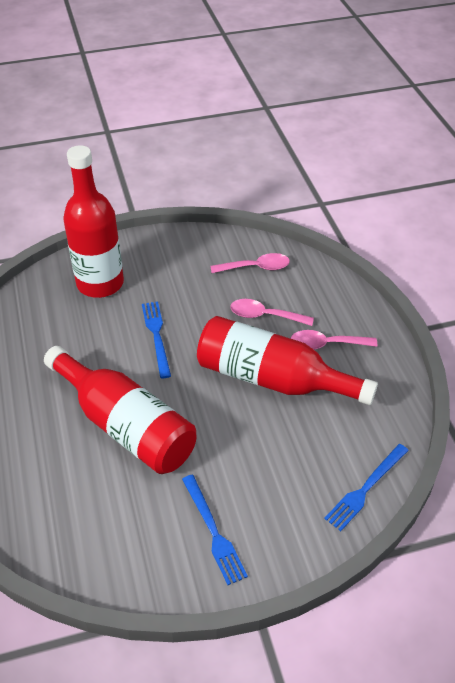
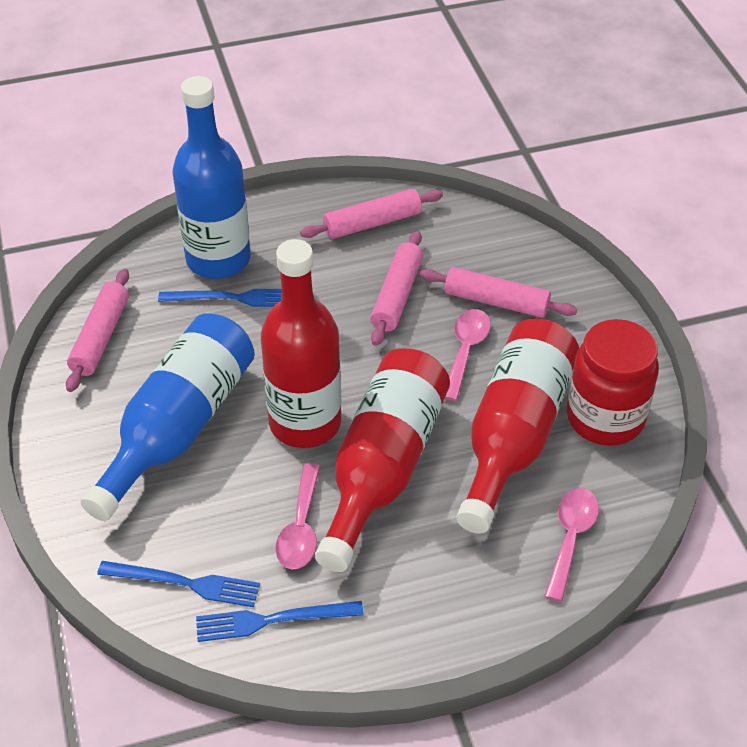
blue bottle: none = 0 -> [81,314,255,521] [172,76,251,279] = 2
pink rolling pin: none = 0 -> [66,269,129,392] [300,189,443,239] [370,231,423,346] [420,267,577,318] = 4
red jar: none = 0 -> [567,319,659,446] = 1

